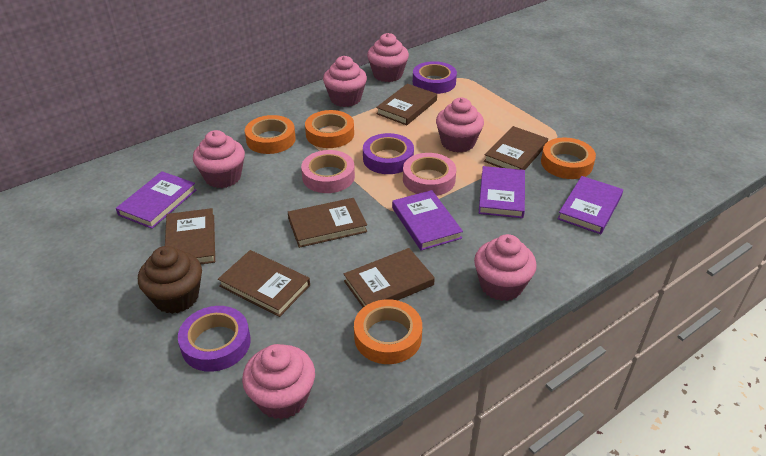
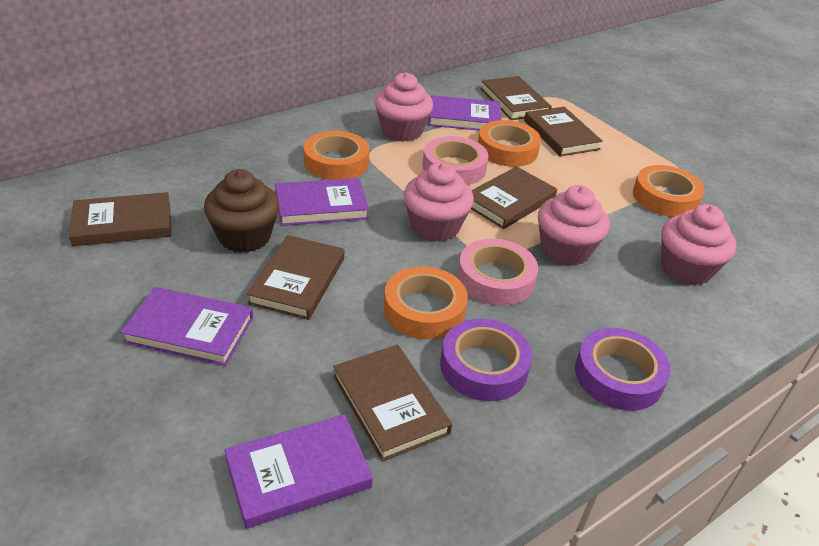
pink cupcake: [193,130,245,188] [242,344,315,419] [323,56,367,107] [367,33,409,82] [436,98,484,153] [474,234,537,301] = 6 -> [375,72,433,142] [404,162,474,242] [538,185,610,266] [661,204,737,285] = 4
purple tape: [178,306,251,372] [363,133,414,174] [413,61,457,94] = 3 -> [440,319,532,401] [575,328,671,411] = 2

